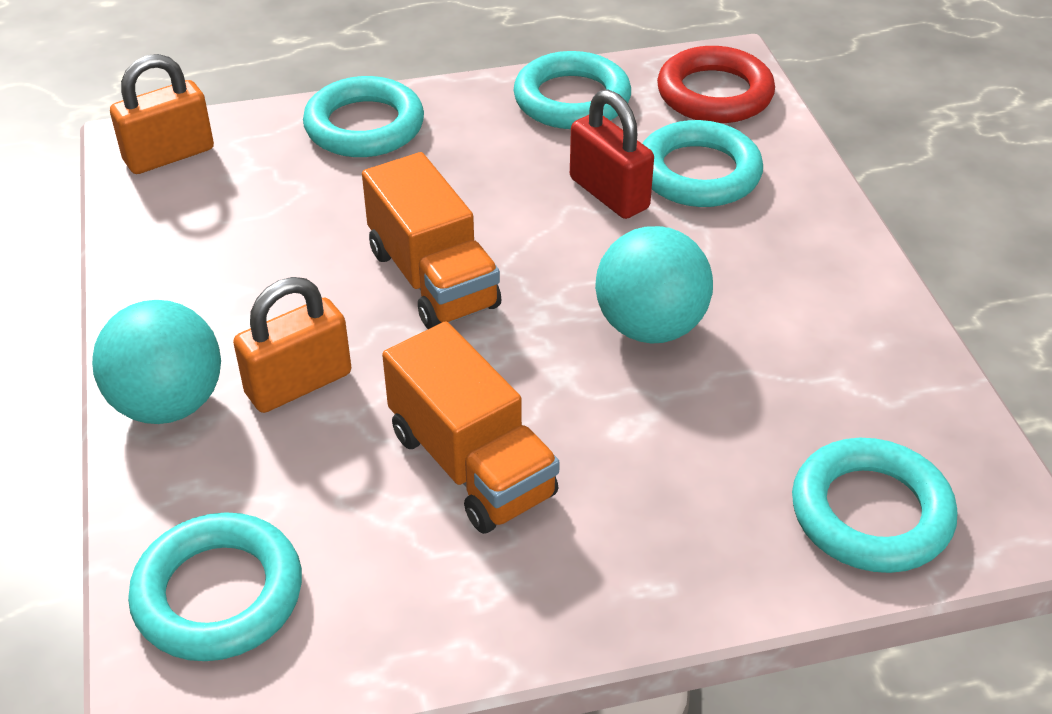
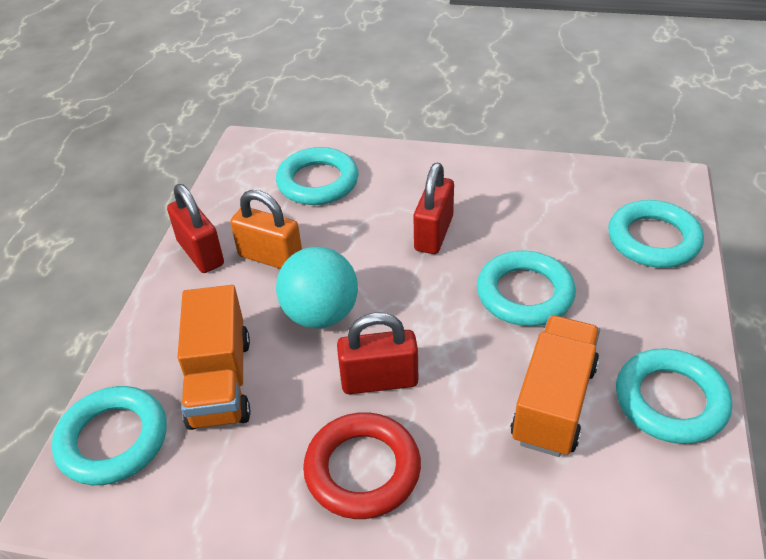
orange padlock: [110,54,214,174] [233,277,351,413] = 2 -> [230,190,302,269] = 1
red padlock: [570,90,654,219] = 1 -> [167,184,224,273] [337,312,418,394] [413,163,454,254] = 3
turquoise ball: [92,300,221,424] [595,226,713,343] = 2 -> [276,247,358,329] = 1

